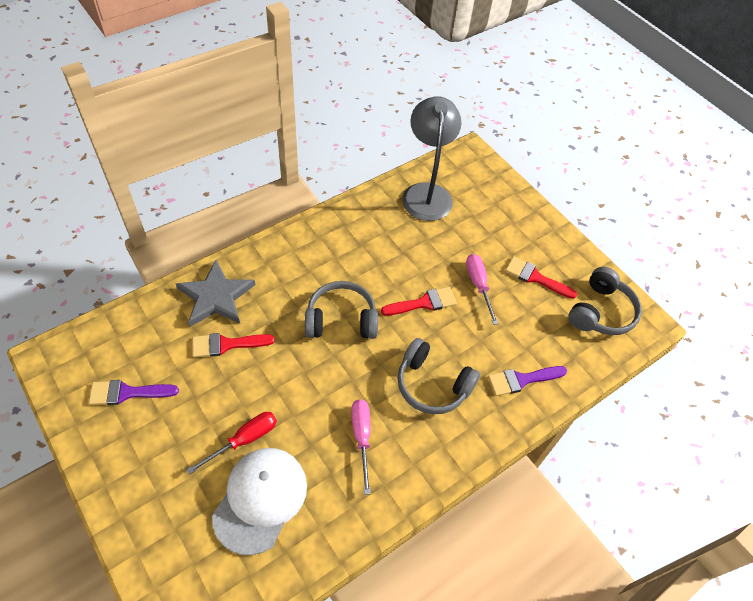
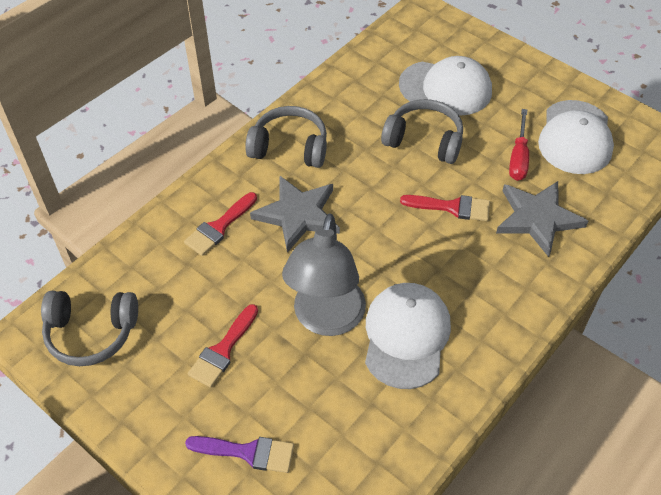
grey star: [176,260,256,327] = 1 -> [250,176,340,253] [496,181,588,257] = 2
pink screwdriver: [351,399,371,495] [466,254,499,325] = 2 -> none = 0
purple brush: [89,380,179,405] [488,366,567,396] = 2 -> [185,436,294,473] = 1
white cap: [212,448,307,555] = 1 -> [365,283,451,389] [399,56,492,116] [538,100,614,174] = 3

